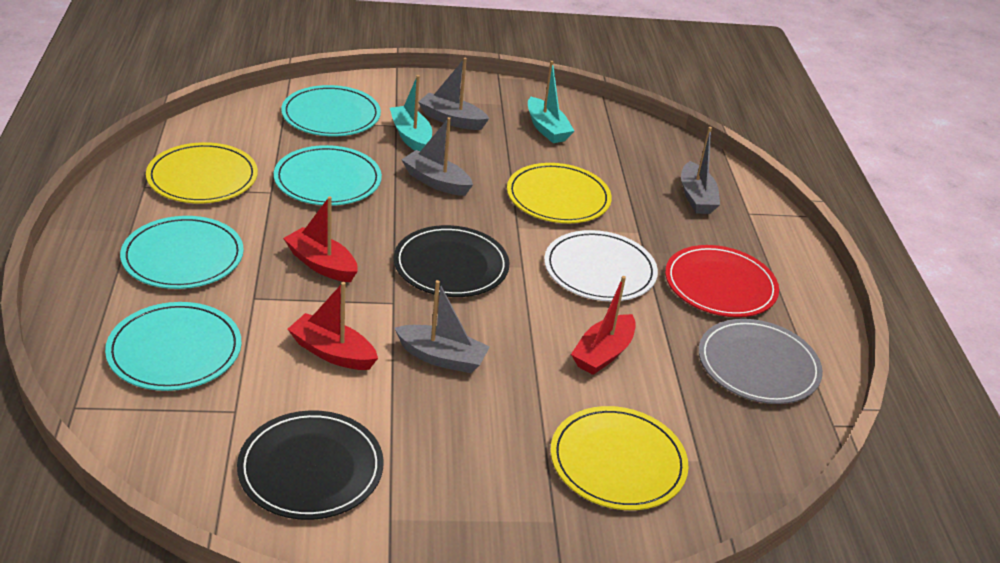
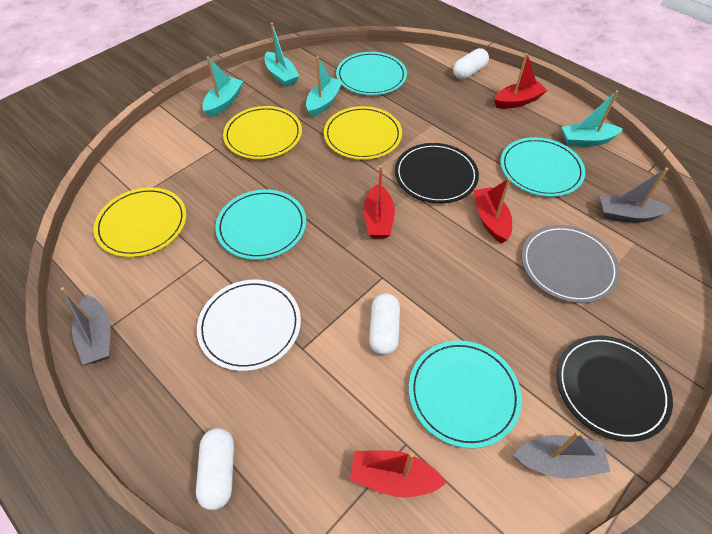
grey boat: [395,280,490,373] [401,117,473,196] [418,58,489,130] [681,127,720,214] = 4 -> [60,287,111,365] [513,432,611,479] [600,167,671,223] = 3
red boat: [283,196,358,282] [288,282,378,370] [571,276,636,375] = 3 -> [350,450,446,497] [363,165,395,239] [473,178,512,243] [494,53,547,109] = 4
red plate: [665,245,779,317] = 1 -> none = 0
turquoise boat: [390,75,432,151] [528,61,574,143] = 2 -> [202,56,243,117] [264,23,299,87] [306,56,343,117] [562,90,623,147] = 4
white capsule: none = 0 -> [196,428,234,510] [369,293,400,355] [453,48,489,79] = 3

